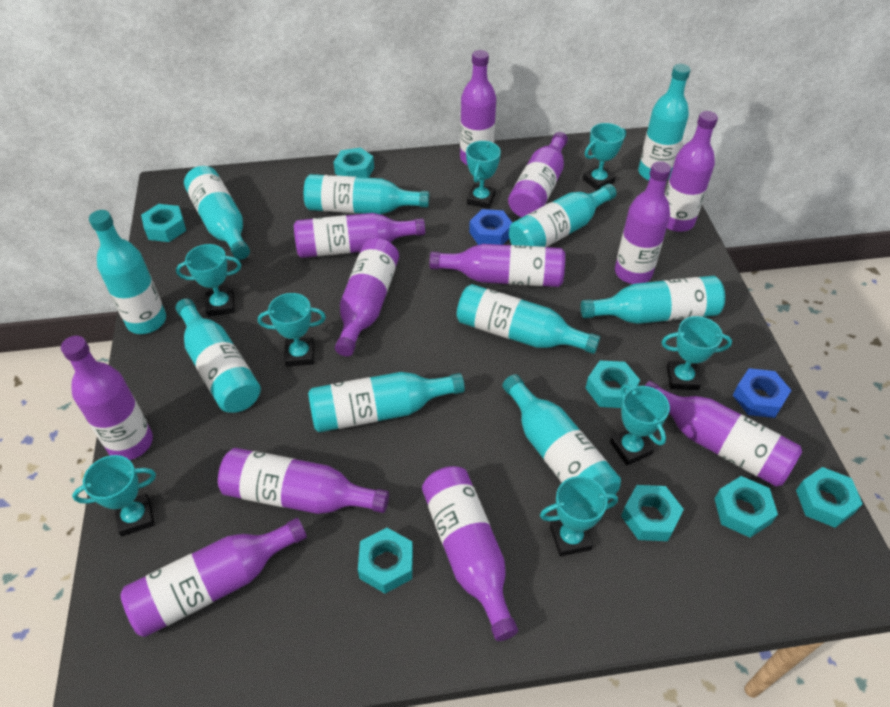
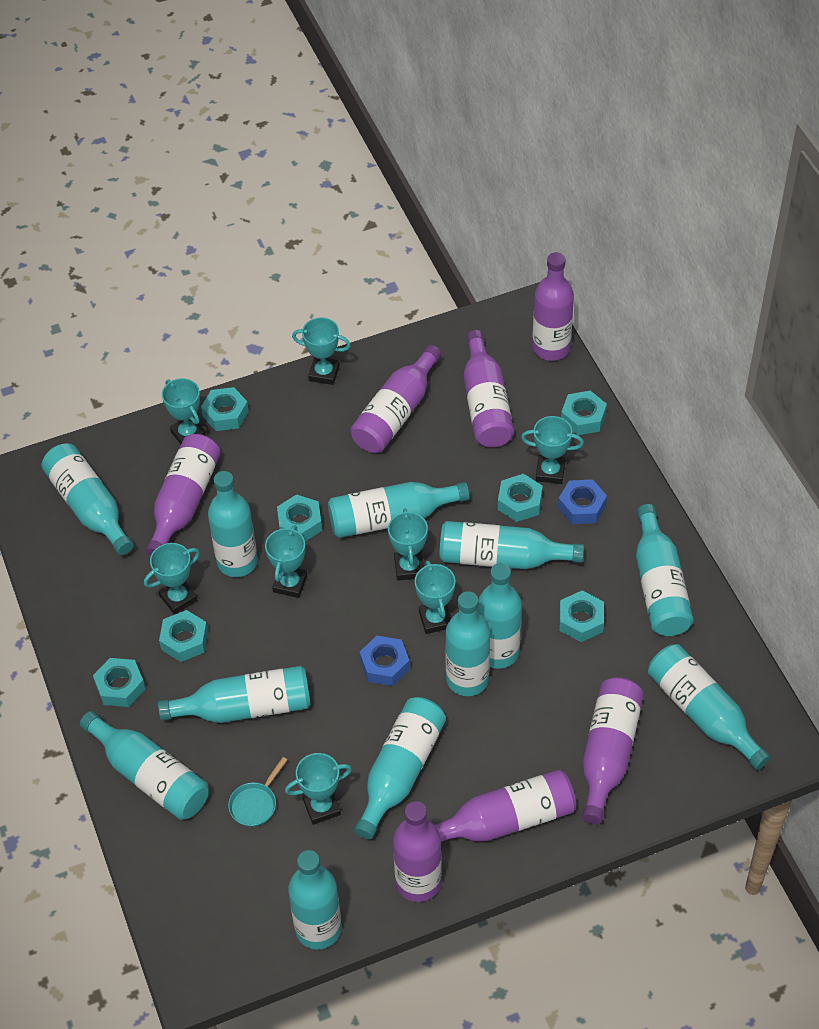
purple bottle: [61,336,153,460] [120,518,307,637] [218,448,389,514] [294,213,425,258] [335,238,399,356] [422,466,518,641] [429,244,565,287] [460,50,496,165] [508,132,568,217] [615,161,671,284] [645,381,802,487] [665,111,718,232] = 12 -> [146,434,221,556] [350,345,441,453] [393,801,442,902] [435,770,576,842] [463,330,514,447] [532,252,574,361] [582,677,644,824] = 7
turquoise bottle: [89,210,166,334] [176,298,261,413] [184,166,250,260] [304,174,429,215] [308,372,465,433] [457,284,600,354] [502,374,621,502] [509,184,617,247] [581,276,725,324] [638,64,691,181] = 10 -> [42,443,134,555] [80,711,209,820] [158,666,311,723] [208,471,258,577] [288,850,342,949] [328,482,470,538] [354,697,446,840] [439,521,584,569] [445,591,490,696] [478,563,522,669] [636,504,693,636] [648,644,771,770] = 12
turquoise pan: none = 0 -> [228,757,287,827] = 1

